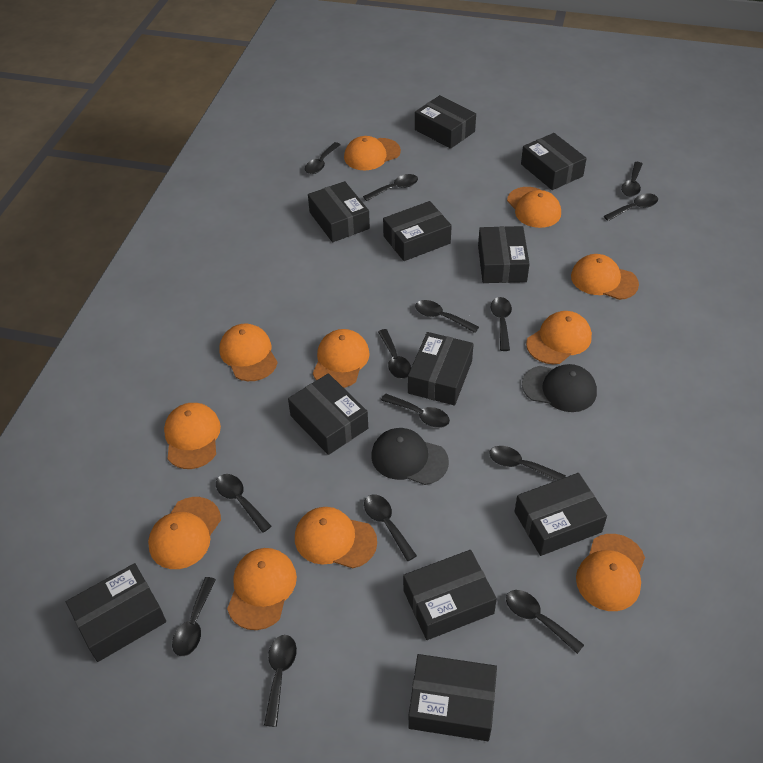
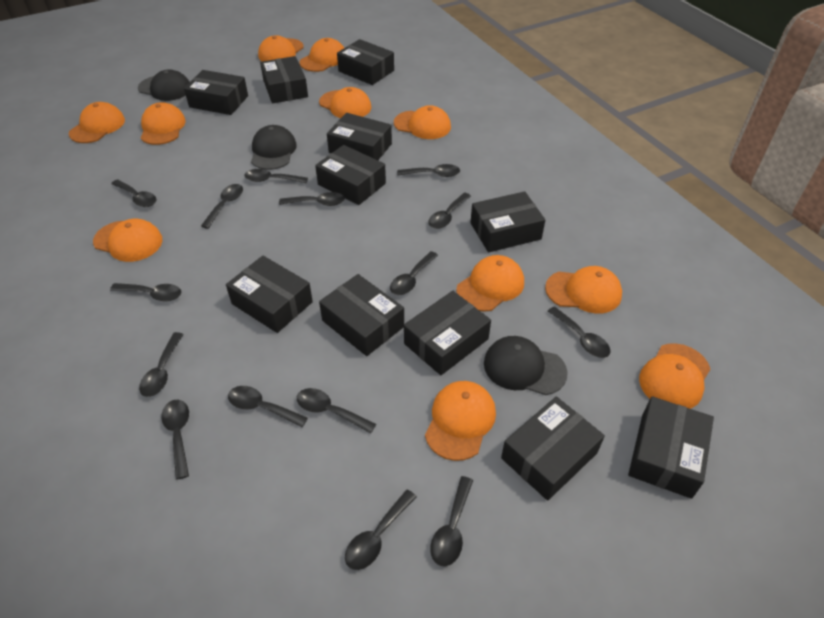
black cap: [371,428,449,485] [522,364,597,412] = 2 -> [138,69,190,101] [251,125,297,170] [484,336,568,395] = 3
black spoon: [172,577,216,656] [216,474,271,533] [264,635,297,727] [305,142,340,174] [363,174,418,201] [364,494,417,561] [378,329,411,379] [381,394,450,428] [415,300,479,333] [489,446,566,481] [491,297,512,351] [506,590,584,654] [604,193,658,221] [621,162,642,197] = 14 -> [110,283,181,302] [111,179,157,207] [139,332,184,397] [161,400,189,480] [201,184,243,229] [228,386,308,427] [244,169,308,183] [279,192,345,206] [297,388,376,434] [345,489,417,570] [390,251,438,295] [397,164,460,177] [428,192,471,229] [430,476,473,566] [548,306,611,358] = 15

